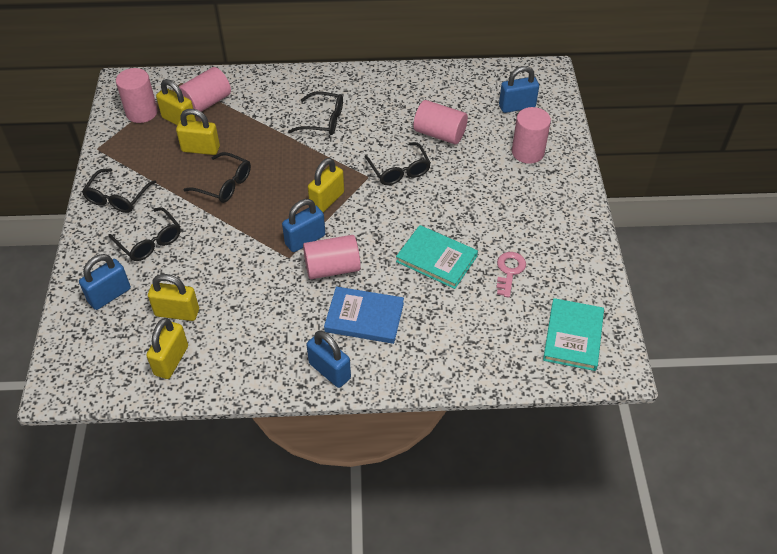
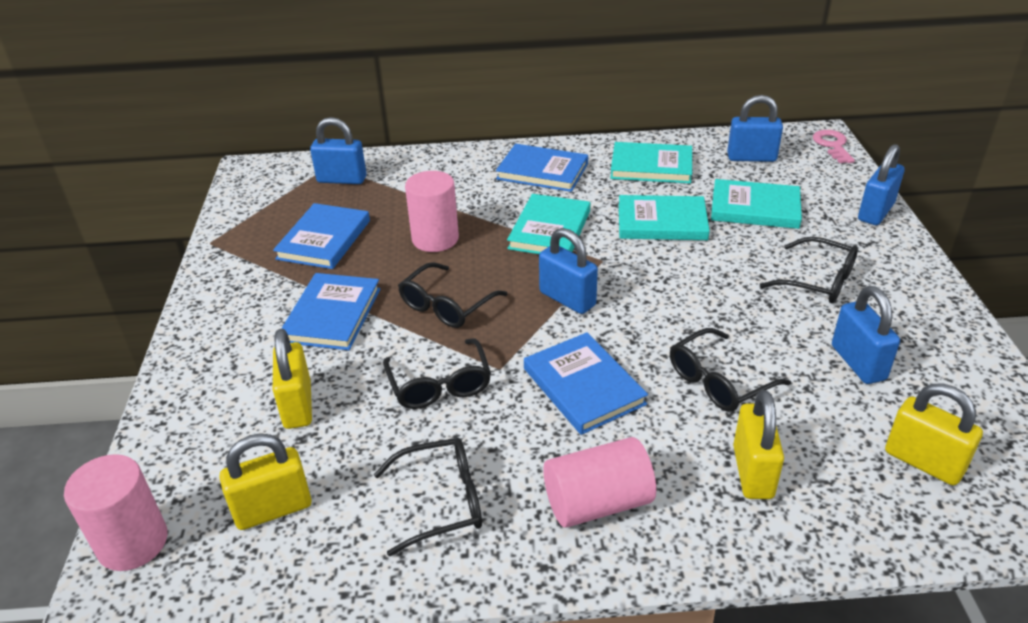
blue book: [324,286,404,344] = 1 -> [273,203,370,269] [281,273,380,350] [496,144,588,192] [524,332,648,435] = 4
blue padlock: [79,254,131,310] [282,199,325,252] [306,331,351,388] [499,66,539,113] = 4 -> [310,117,366,184] [539,228,598,314] [727,95,783,162] [832,286,900,384] [858,144,905,225] = 5
pink cylinder: [116,68,158,123] [179,67,231,112] [303,235,361,279] [414,100,468,144] [512,107,551,164] = 5 -> [64,454,168,571] [405,171,459,252] [543,437,656,528] = 3
turquoise book: [396,225,478,289] [543,298,604,371] = 2 -> [507,194,590,254] [610,142,692,183] [619,195,710,240] [711,179,802,229] = 4
yellow padlock: [146,318,188,379] [148,274,199,321] [156,79,196,125] [176,109,220,155] [308,158,344,212] = 5 -> [219,433,312,530] [273,329,312,429] [733,390,784,499] [885,384,983,485] = 4

